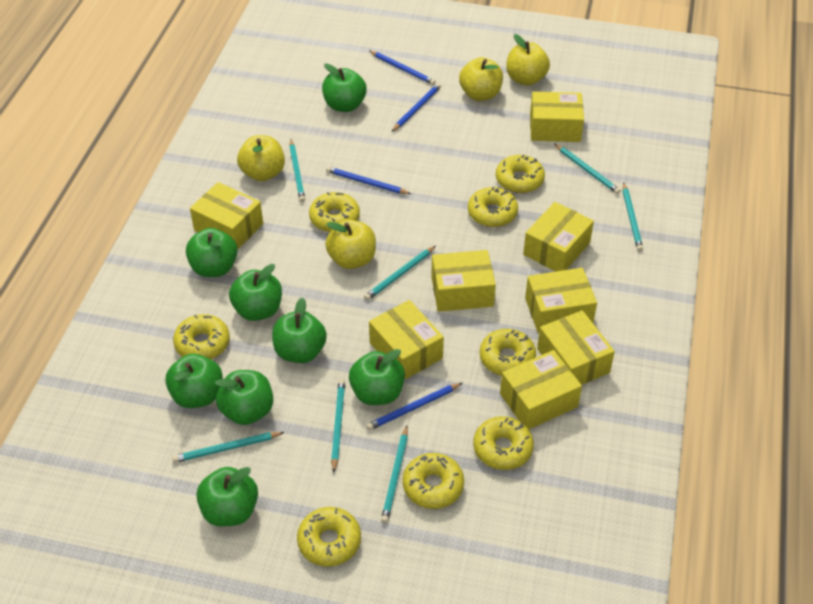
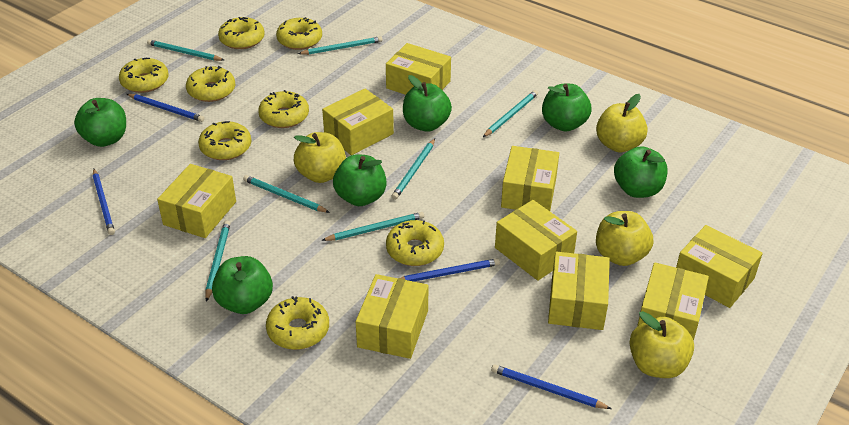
green apple: [165,354,223,408] [186,228,238,277] [197,467,258,527] [215,370,273,425] [229,264,282,321] [272,297,327,363] [322,64,367,112] [349,349,405,405] = 8 -> [74,98,126,147] [212,256,273,314] [333,154,387,206] [403,75,452,132] [542,84,591,132] [614,146,667,198] = 6
yellow box: [190,182,263,250] [369,300,444,380] [431,250,496,312] [500,350,582,429] [523,202,594,271] [525,268,597,333] [530,92,584,142] [537,310,615,385] = 8 -> [157,164,236,238] [322,89,394,155] [356,274,428,359] [386,43,451,95] [495,200,577,281] [501,146,559,211] [548,252,610,330] [637,262,709,341] [676,225,763,308] = 9

